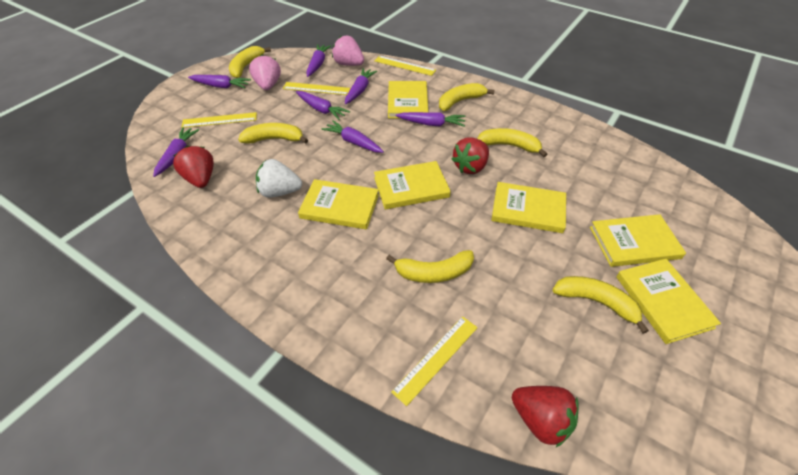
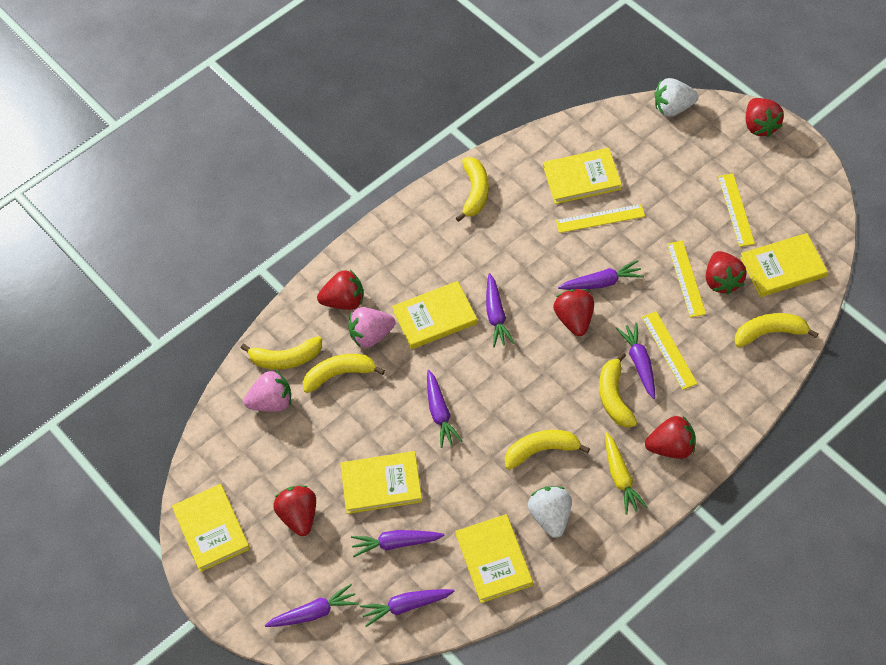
red strawberry: [173,146,214,188] [452,137,489,174] [512,386,579,447] = 3 -> [273,486,316,536] [317,270,363,310] [553,289,594,336] [645,415,695,459] [706,251,747,295] [746,98,784,137] = 6
white strawberry: [256,159,302,198] = 1 -> [528,486,572,538] [655,78,699,116] = 2
yellow carrot: none = 0 -> [605,432,648,515] = 1

